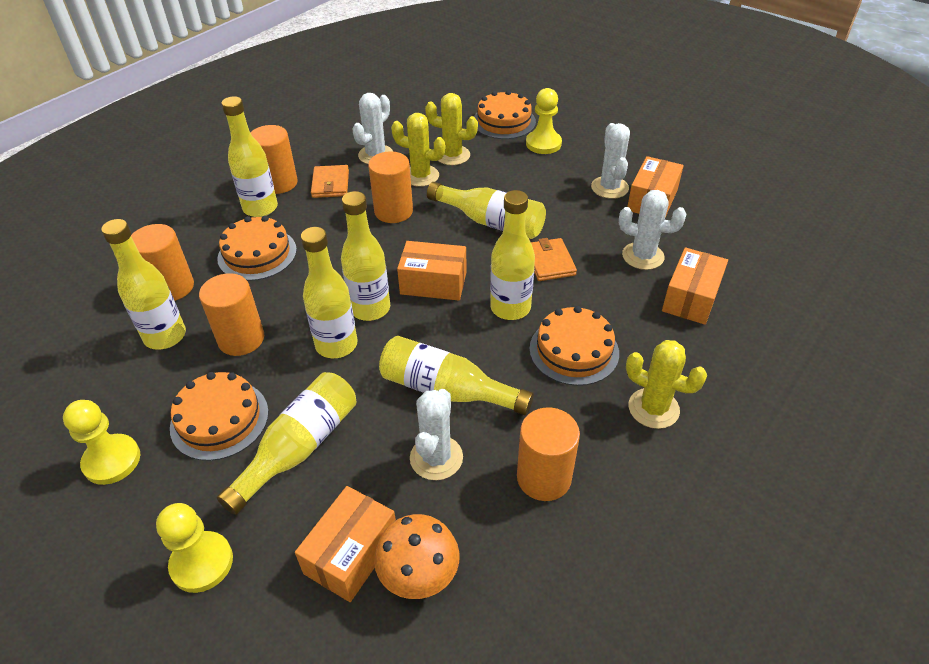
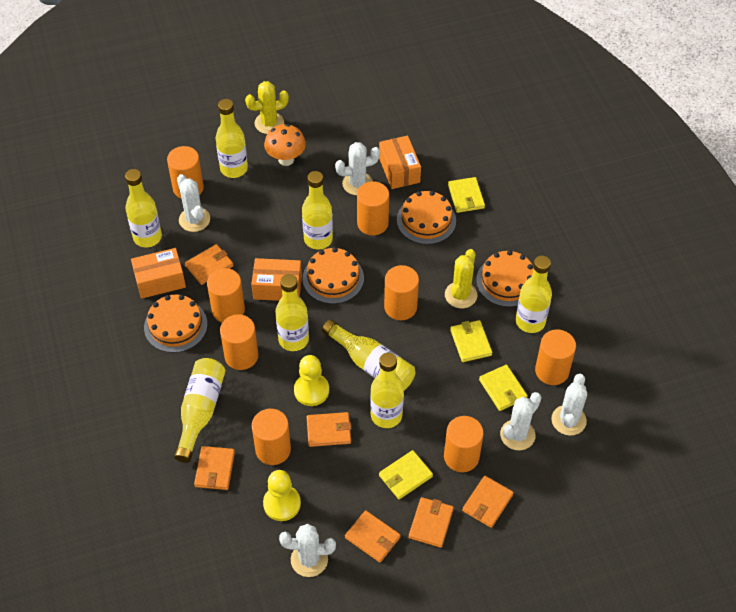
orange box: [295,486,396,602] [397,241,467,301] [627,156,684,215] [662,247,728,325] = 4 -> [131,248,186,299] [251,258,302,301] [379,136,421,189] = 3
orange cylinder: [131,224,194,301] [199,273,264,356] [250,125,298,194] [368,151,413,223] [517,408,580,501] = 5 -> [167,146,204,199] [207,268,245,322] [220,314,259,370] [252,409,291,465] [357,181,389,235] [384,265,419,320] [444,416,484,472] [535,329,576,385] = 8
orange wallet: [311,165,349,198] [531,238,577,281] = 2 -> [185,244,234,285] [194,446,235,490] [307,412,351,447] [345,510,401,562] [409,497,454,548] [462,476,514,528] = 6
white cactus: [352,93,393,164] [410,389,463,480] [591,123,630,199] [619,190,686,270] = 4 -> [177,174,210,232] [279,524,336,577] [335,142,380,195] [500,392,542,450] [551,374,587,436] = 5
yellow cactus: [391,113,446,187] [425,93,478,165] [626,340,707,429] = 3 -> [245,81,289,134] [445,249,477,308] = 2
yellow pawn: [63,400,140,485] [156,503,233,593] [526,88,562,154] = 3 -> [263,470,301,521] [294,355,329,406] = 2
yellow wallet: none = 0 -> [379,450,433,499] [448,177,485,213] [450,320,492,362] [479,365,528,411] = 4

